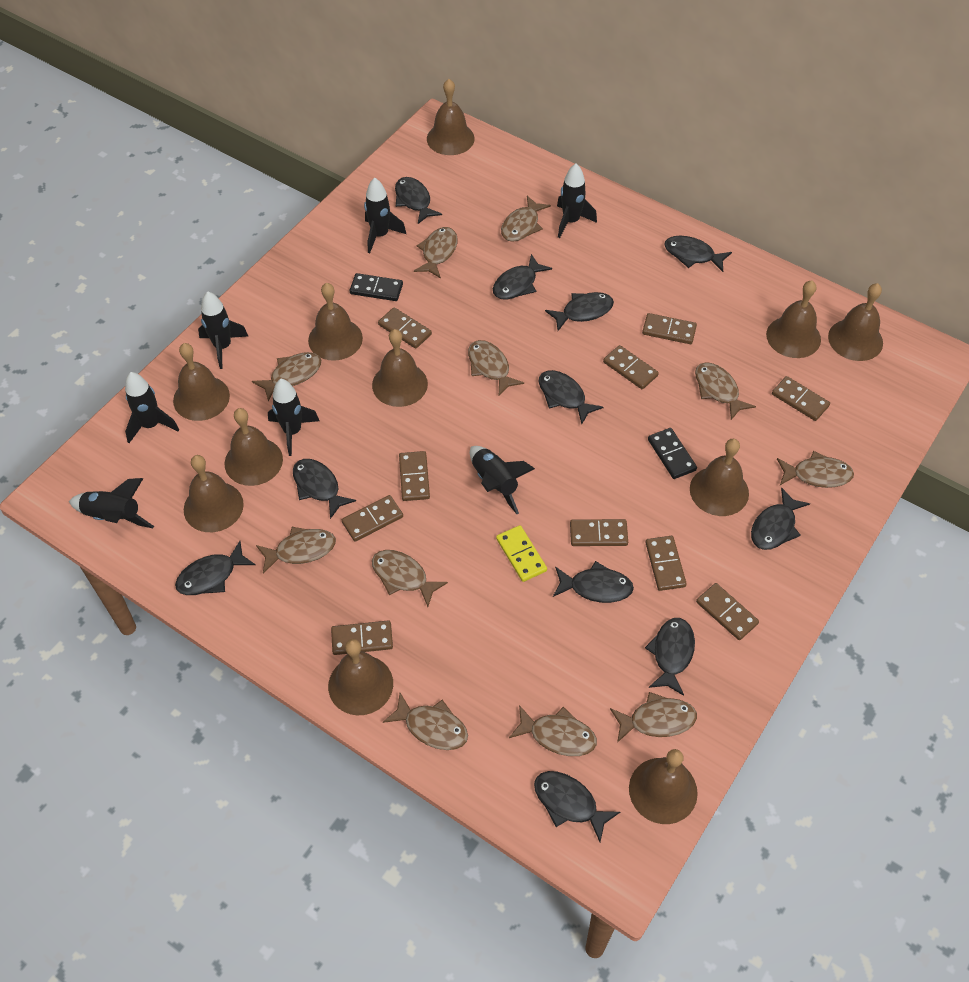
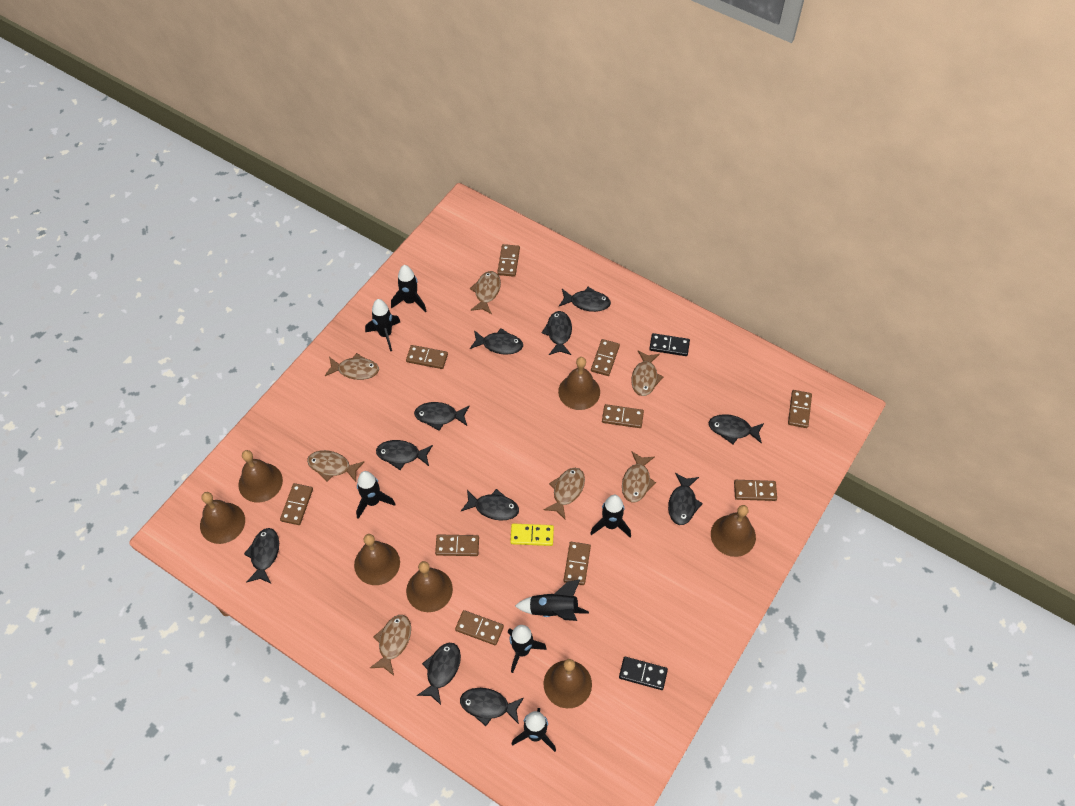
brown bell: [173,343,230,421] [184,455,244,532] [225,408,283,486] [308,283,363,361] [328,639,393,716] [372,329,428,407] [427,79,475,155] [629,749,698,824] [690,439,749,516] [766,281,821,358] [828,283,883,361] = 11 -> [200,492,245,544] [238,450,283,503] [354,534,400,585] [406,561,453,612] [544,659,592,708] [558,357,600,410] [711,505,756,557] = 7
brown fish: [252,352,321,401] [256,527,336,574] [372,550,448,607] [383,693,468,750] [414,227,458,278] [468,340,524,396] [501,196,551,242] [509,705,597,756] [610,692,697,743] [695,362,756,420] [777,451,854,488] = 11 -> [307,450,364,482] [325,353,379,380] [370,615,411,676] [470,271,501,314] [544,468,585,520] [622,452,656,502] [631,350,663,396] = 7

